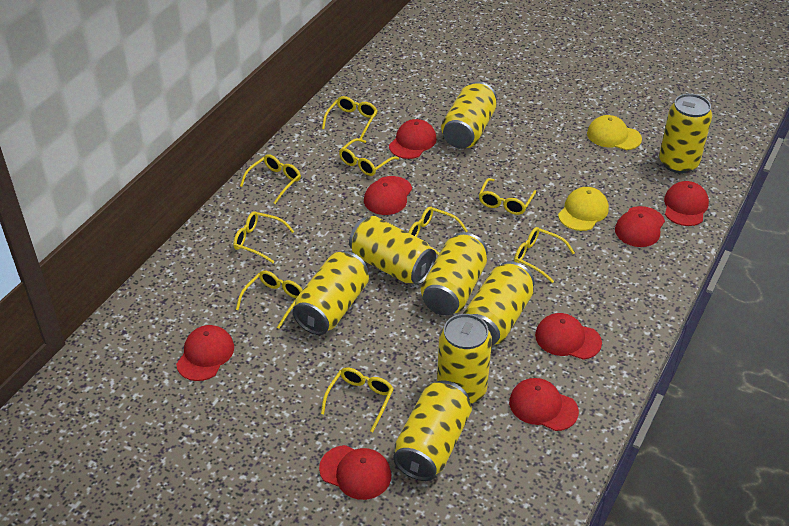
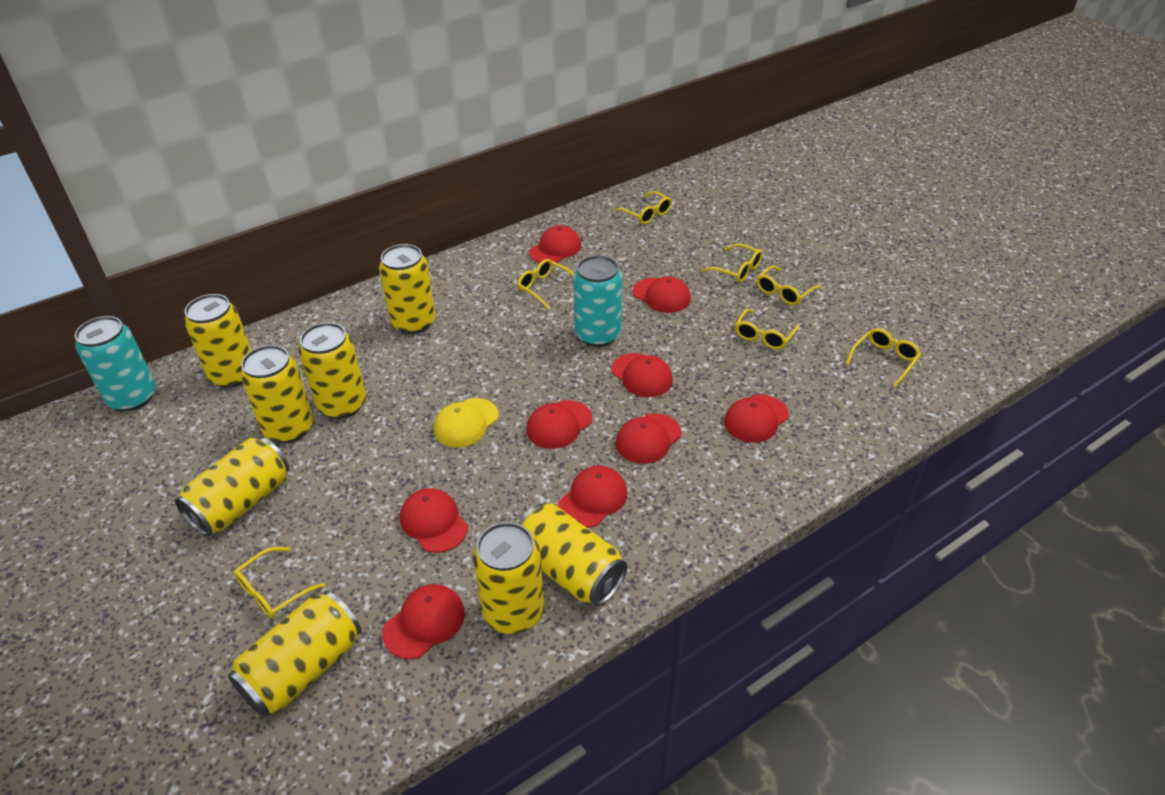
red cap: [176,325,234,381] [319,445,391,500] [364,176,412,215] [389,119,437,159] [509,378,579,431] [535,313,602,360] [615,206,665,247] [664,181,709,226] = 8 -> [383,584,465,659] [400,488,468,553] [526,400,592,449] [529,225,581,263] [558,466,627,528] [611,353,673,397] [616,413,681,464] [633,276,691,313] [724,394,789,443] = 9
turquoise can: none = 0 -> [75,316,156,411] [573,255,622,347] = 2
yellow cap: [558,187,609,231] [587,115,642,150] = 2 -> [434,398,499,447] = 1
yellow glasses: [233,211,294,263] [236,270,302,329] [240,154,301,204] [321,368,393,432] [322,96,378,139] [339,138,399,176] [408,207,468,255] [479,178,536,215] [514,227,575,283] = 9 -> [234,547,325,618] [517,259,574,310] [614,191,672,224] [702,243,763,282] [735,309,800,350] [757,266,821,305] [846,328,921,387] = 7

